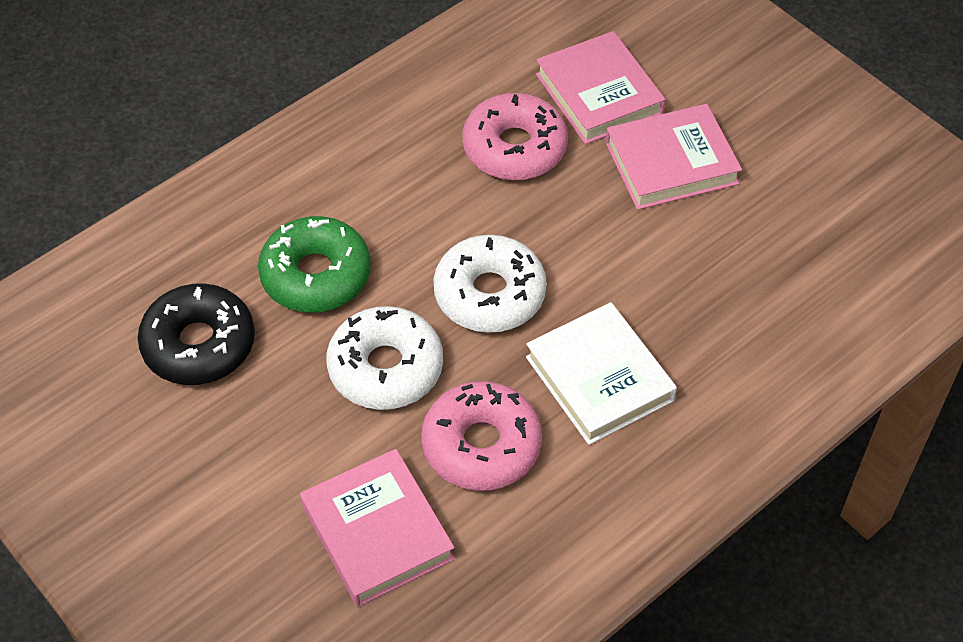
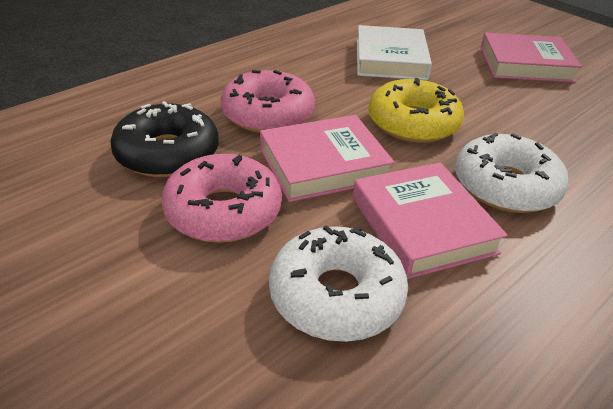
green donut: [258,216,371,312] = 1 -> none = 0
yellow donut: none = 0 -> [368,78,464,143] = 1

